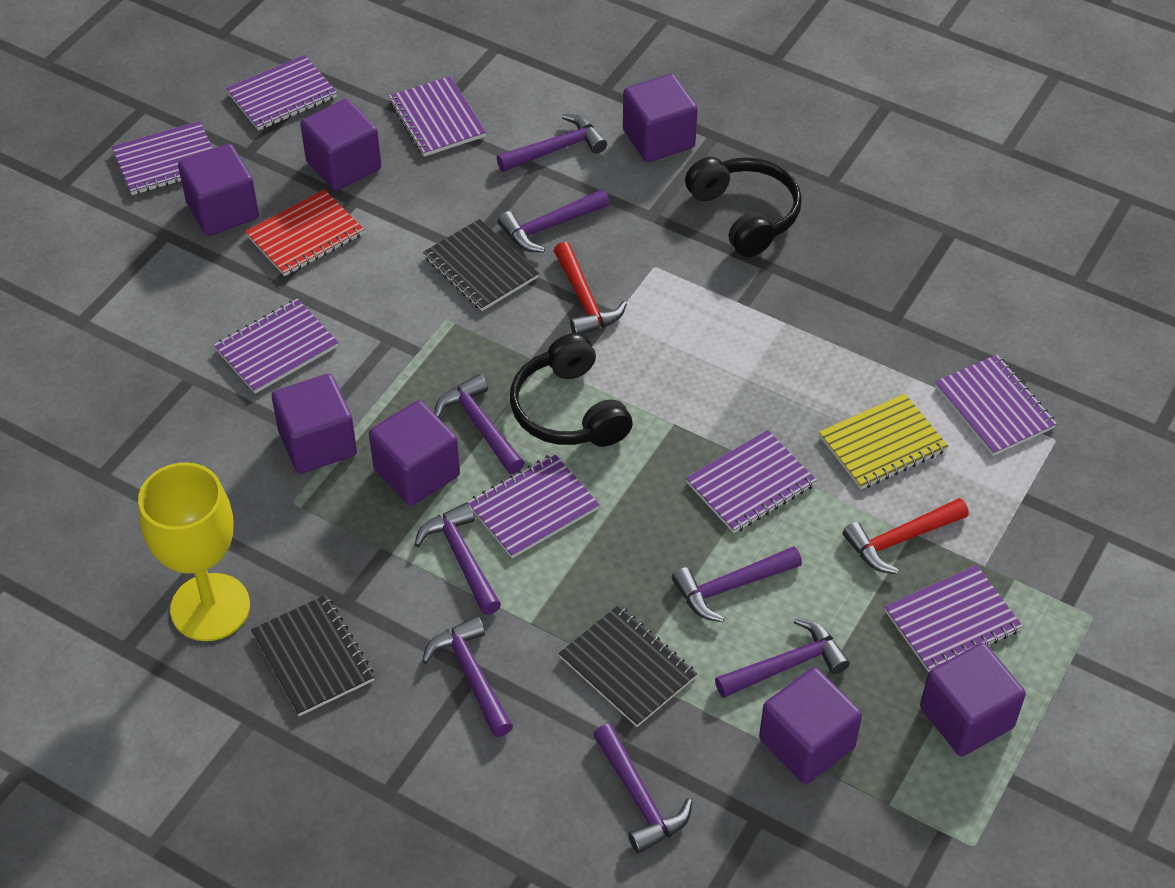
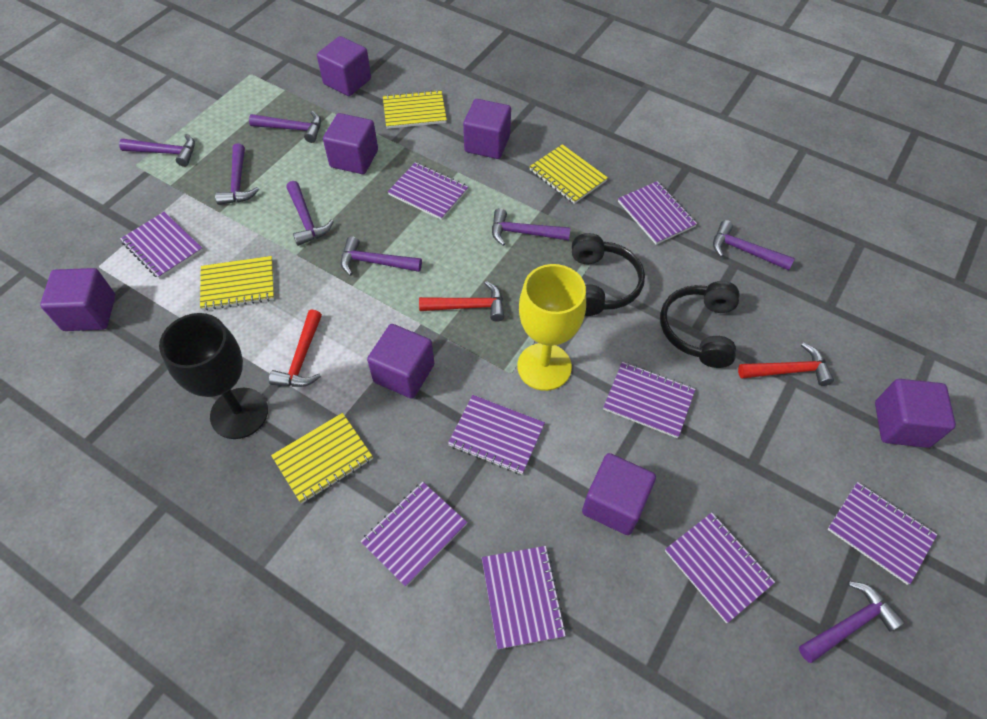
black goblet: none = 0 -> [159,313,268,439] = 1
black notebook: [251,595,375,716] [423,219,539,311] [559,605,697,727] = 3 -> none = 0
purple notebook: [112,121,213,195] [214,299,338,394] [226,55,337,131] [389,76,486,157] [468,453,600,558] [686,430,817,533] [884,565,1023,672] [935,355,1057,456] = 8 -> [120,212,203,279] [360,482,468,587] [388,162,468,220] [448,395,545,475] [482,546,566,649] [603,362,696,438] [618,181,697,245] [665,513,775,623] [827,482,937,585] = 9
red hammer: [554,242,627,335] [843,498,969,574] = 2 -> [269,309,322,387] [419,281,504,322] [738,343,834,386] = 3
red notebook: [245,189,364,276] = 1 -> none = 0
yellow notebook: [819,393,948,489] = 1 -> [200,256,274,311] [271,413,373,504] [383,90,447,129] [529,144,608,204] = 4

